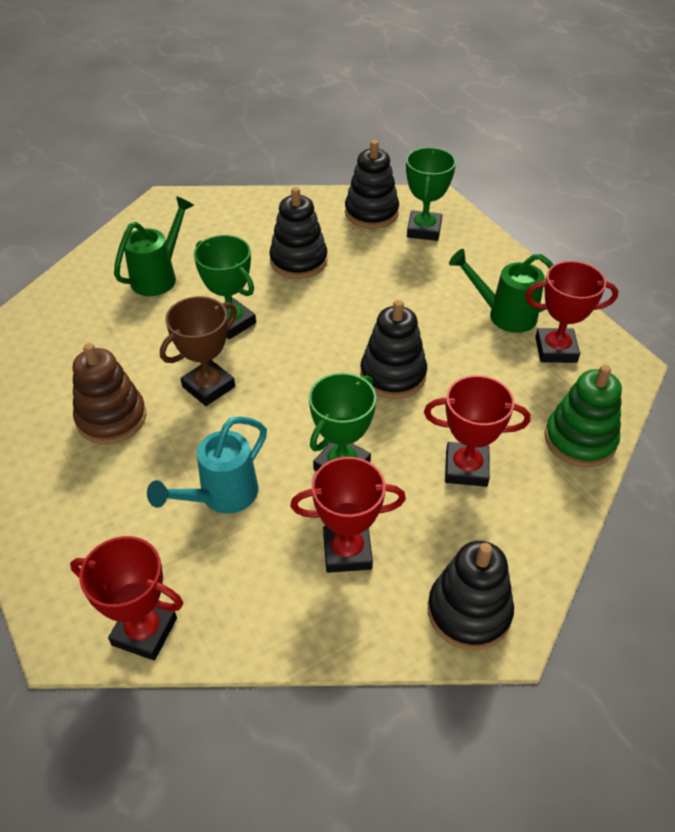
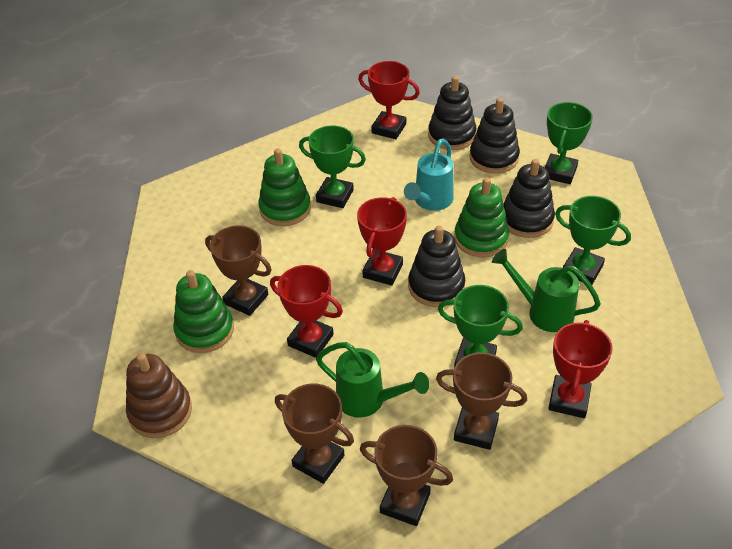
brown trophy: [160,296,237,406] = 1 -> [205,225,272,316] [275,383,354,484] [360,425,453,526] [436,352,527,450] = 4
green stacking toy: [545,365,622,467] = 1 -> [173,270,234,353] [258,149,311,226] [454,178,509,257] = 3
green trophy: [194,235,256,339] [309,373,376,472] [406,147,456,241] = 3 -> [299,126,366,208] [438,285,523,368] [545,102,593,184] [555,196,631,285] = 4

